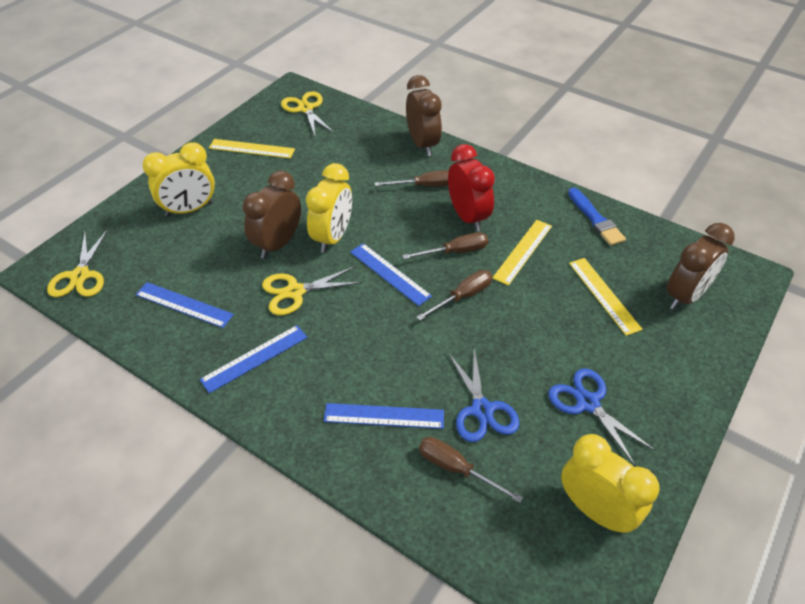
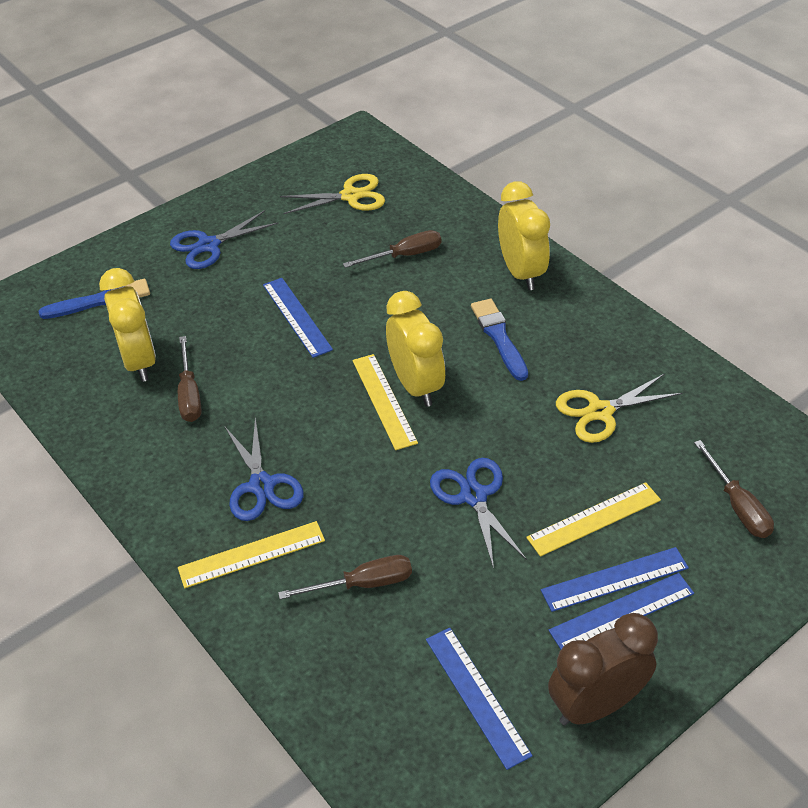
blue brush: [568,187,626,246] = 1 -> [38,279,150,319] [471,299,528,381] = 2
blue scissors: [448,349,520,442] [548,368,656,465] = 2 -> [170,210,279,269] [225,417,304,521] [430,458,527,569] = 3
brown clock: [243,171,301,259] [406,75,442,156] [667,223,735,310] = 3 -> [548,613,658,725] = 1
red clock: [448,144,495,232] = 1 -> none = 0
yellow scissors: [47,229,108,297] [262,266,362,315] [281,91,334,135] = 3 -> [280,174,385,214] [556,373,682,443] = 2

